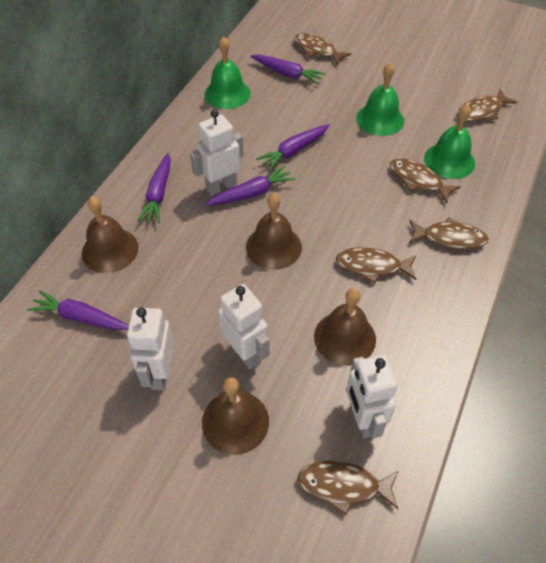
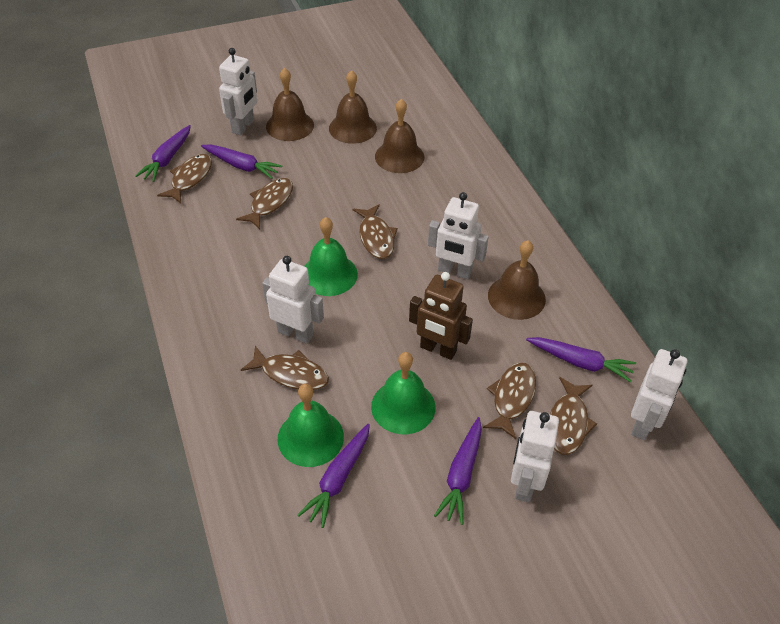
brown robot: none = 0 -> [409,272,473,360] = 1
white robot: [127,308,174,390] [190,109,244,196] [218,284,269,370] [346,355,398,438] = 4 -> [219,48,257,135] [262,256,324,344] [428,192,489,279] [511,411,559,502] [631,349,687,440] = 5

